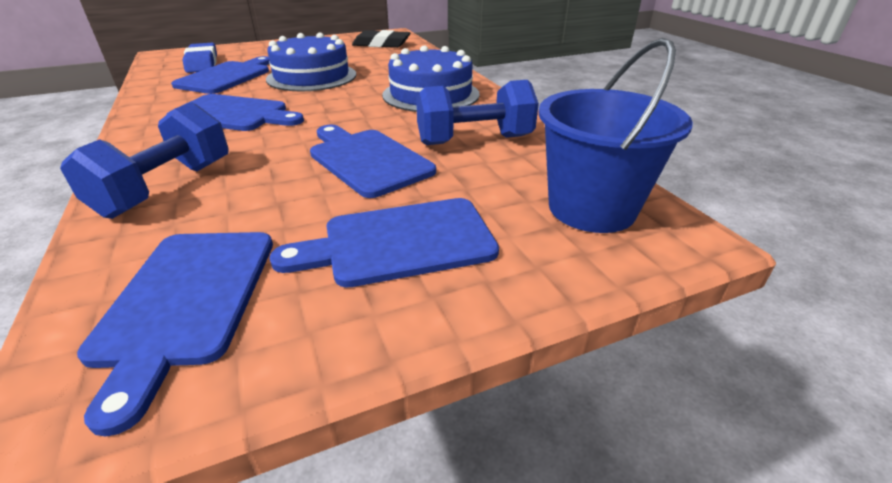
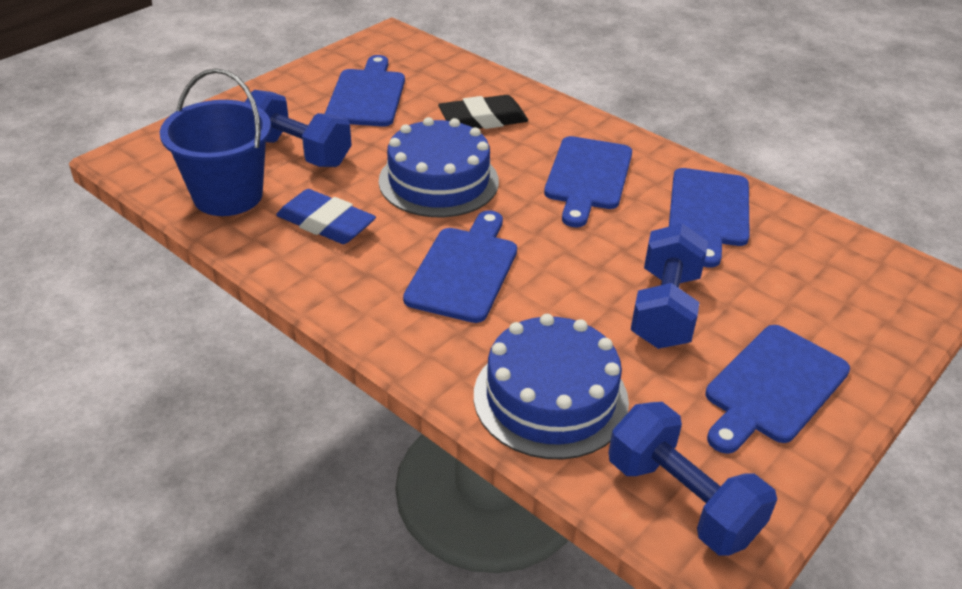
blue dumbbell: [60,102,229,219] [416,80,539,145] = 2 -> [245,90,352,167] [608,402,777,556] [631,223,708,349] = 3

